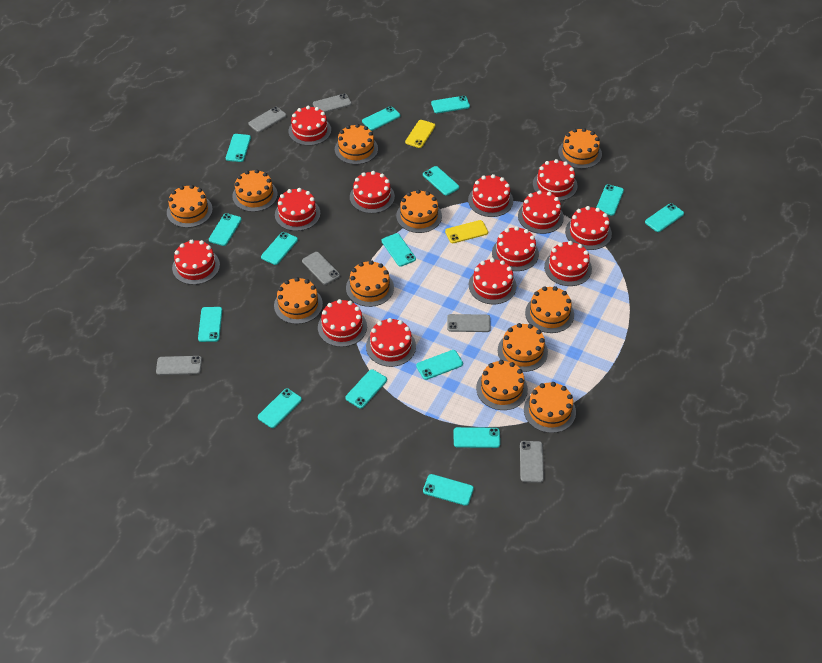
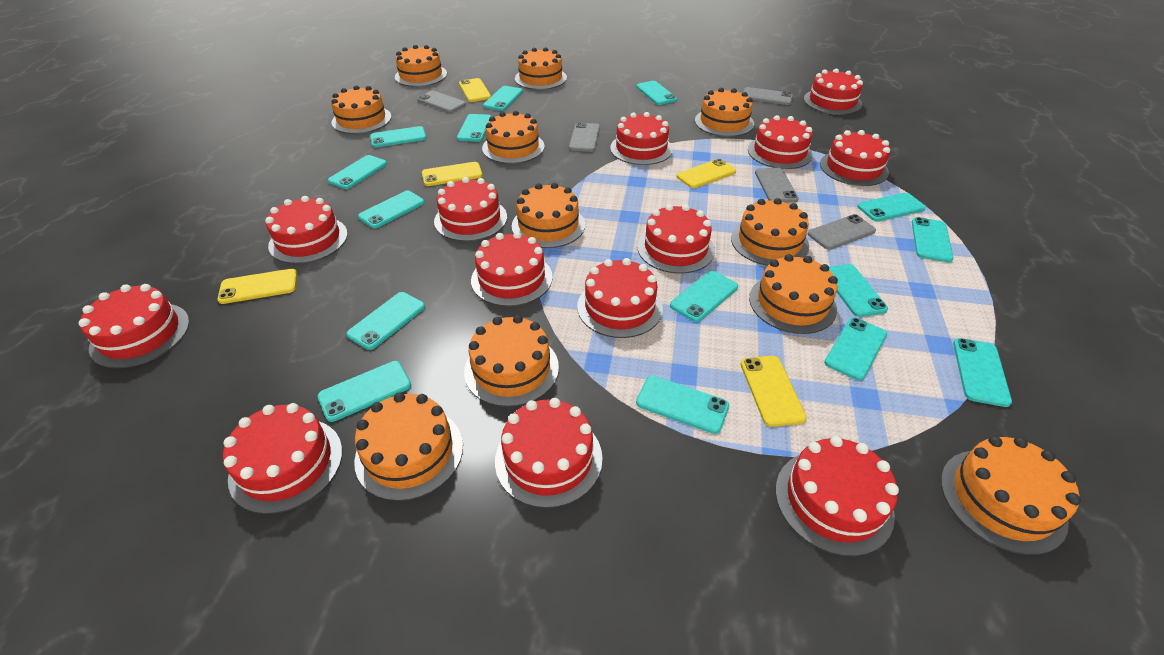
grey phone: [156,356,202,375] [248,107,286,132] [302,252,340,285] [313,94,352,112] [447,314,491,332] [520,441,544,483] = 6 -> [417,91,466,113] [569,122,600,152] [743,87,793,105] [755,168,799,203] [808,214,876,250] = 5
yellow phone: [405,120,435,148] [445,220,488,243] = 2 -> [217,269,297,304] [422,162,483,186] [459,78,491,102] [677,159,736,188] [741,356,807,427] = 5

